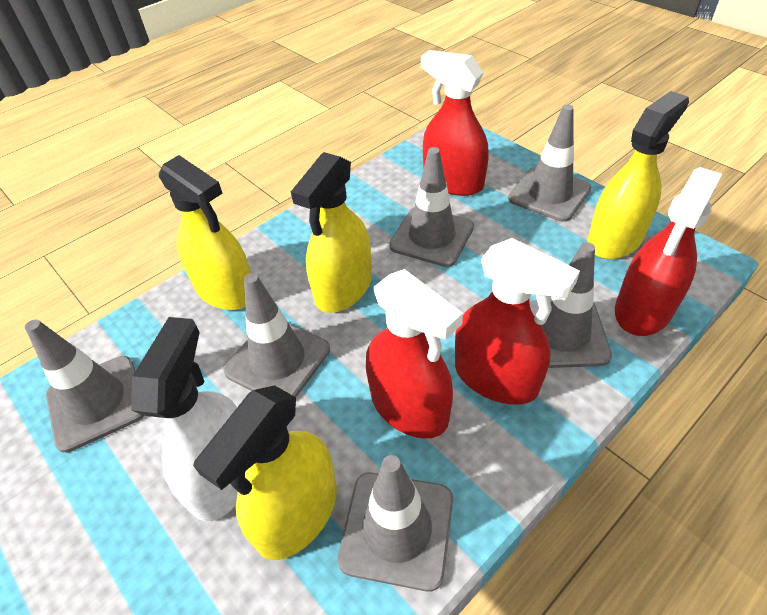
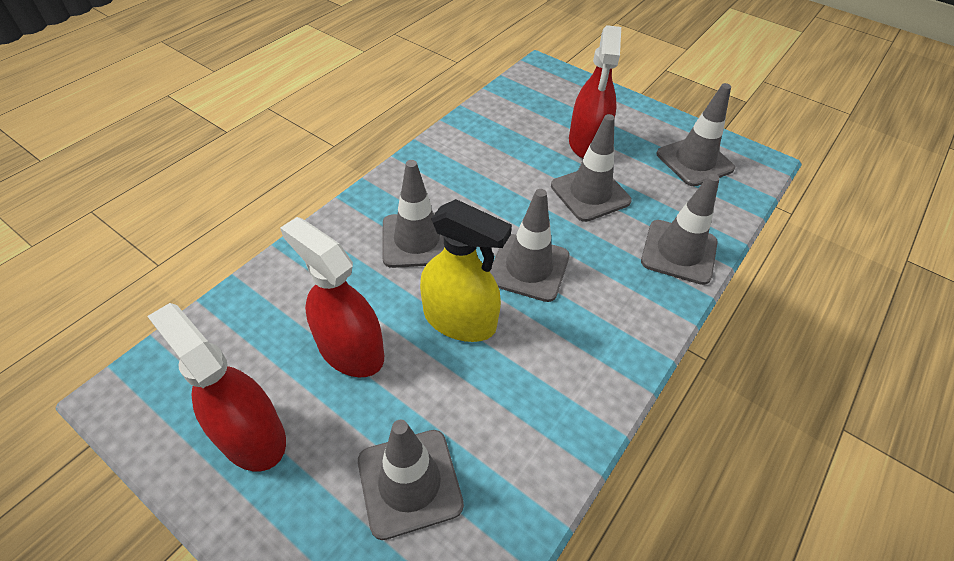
red spray bottle: [366,269,463,439] [421,50,489,196] [455,238,580,405] [615,167,722,336] = 4 -> [147,303,286,471] [280,217,384,377] [569,25,621,158] = 3
white spray bottle: [131,317,238,521] = 1 -> none = 0
yellow spray bottle: [159,155,251,310] [193,385,337,560] [291,152,372,313] [587,91,689,259] = 4 -> [420,199,512,342] = 1

